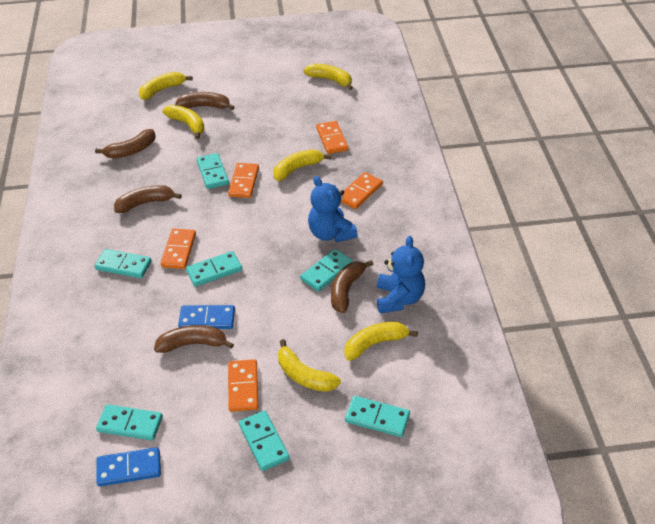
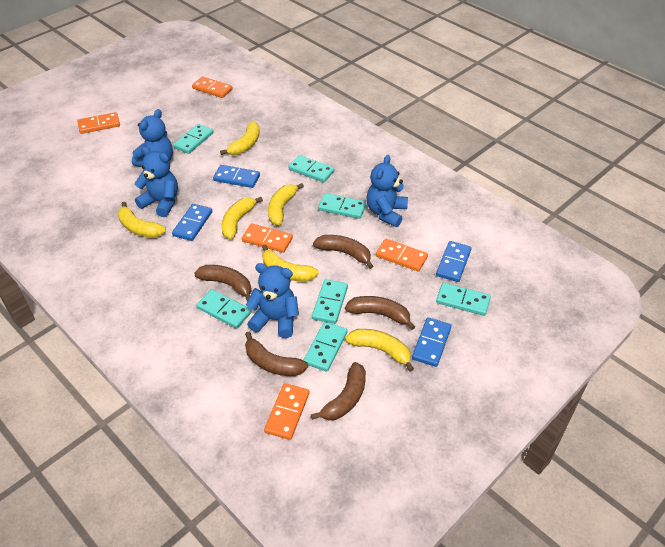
blue domino: [96,447,161,486] [178,305,235,329] = 2 -> [172,204,212,241] [213,165,260,188] [412,318,451,367] [436,241,472,282] = 4
blue teddy bear: [308,176,358,242] [377,236,425,314] = 2 -> [132,109,173,167] [134,146,178,217] [246,263,299,338] [366,155,408,227] = 4

